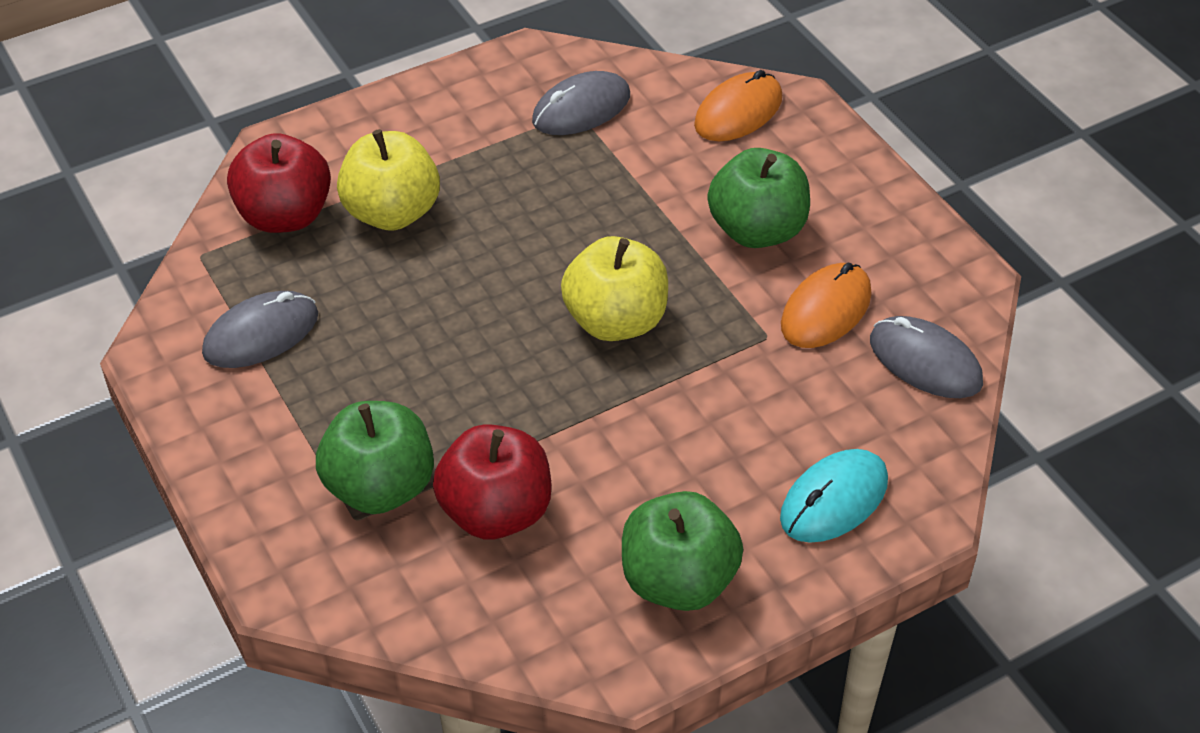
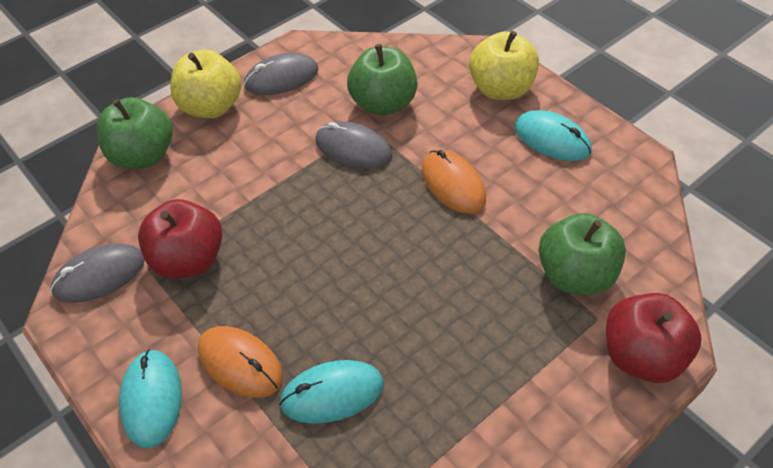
turquoise mouse: [780,449,888,543] = 1 -> [119,349,182,448] [279,360,384,424] [514,110,592,161] = 3

